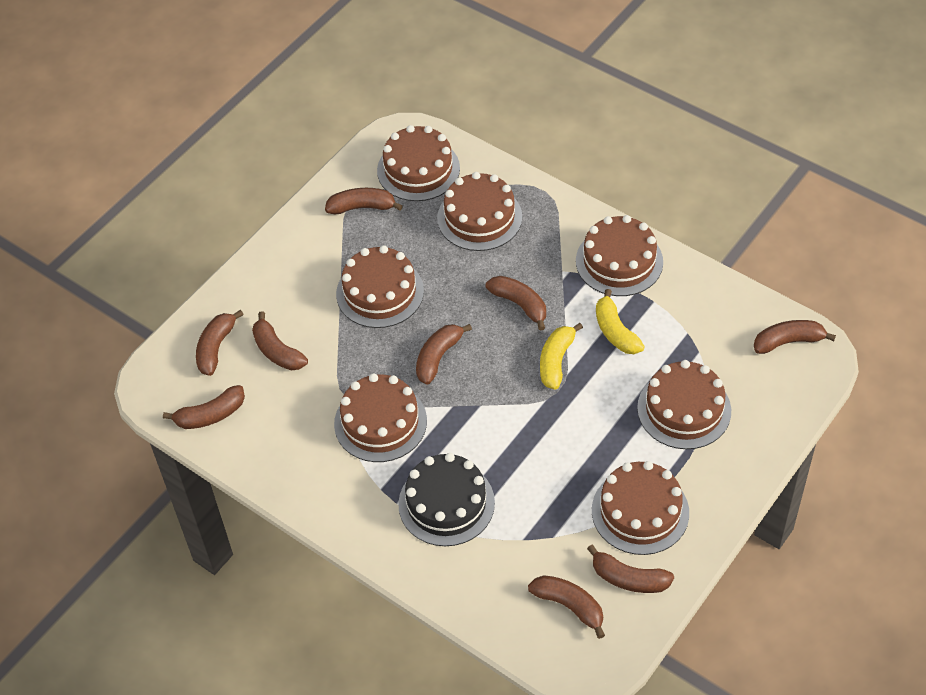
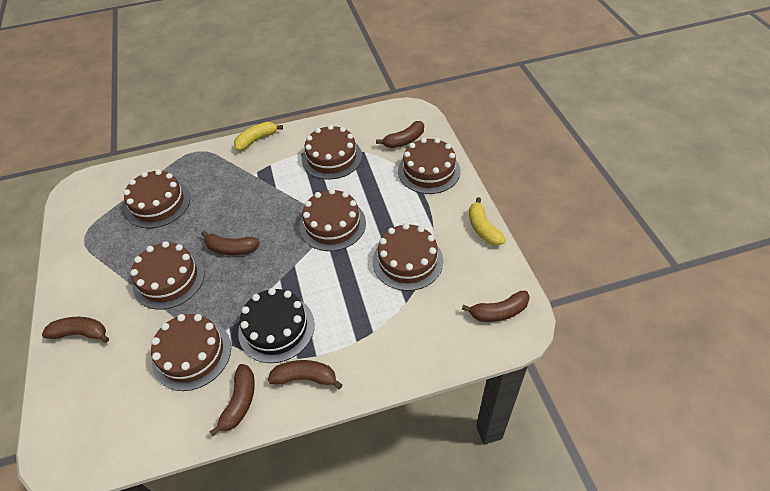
brown banana: [163,385,245,429] [196,310,244,376] [252,311,308,370] [325,188,403,214] [416,324,472,385] [486,276,546,331] [528,575,605,639] [587,545,674,593] [754,320,836,354] = 9 -> [42,317,109,343] [201,231,260,255] [210,364,255,436] [268,360,342,389] [376,121,424,148] [462,291,530,322] = 6

